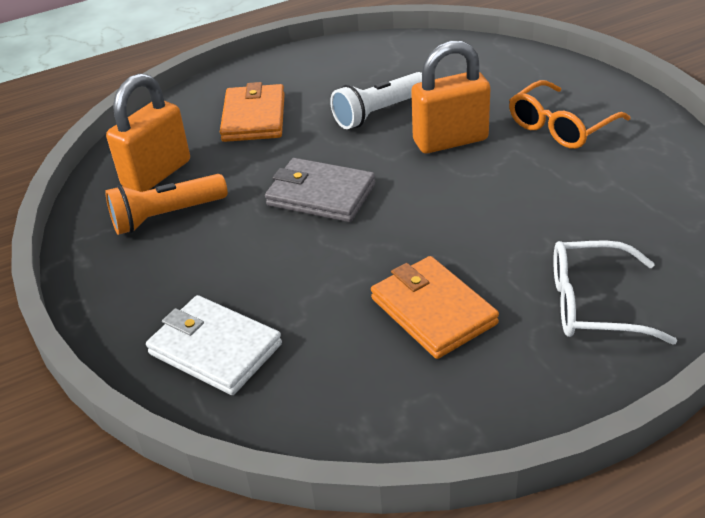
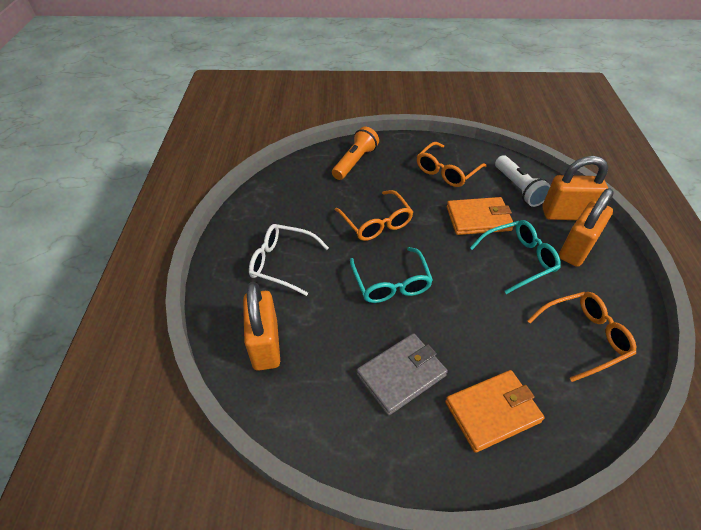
orange glasses: [509,80,631,149] = 1 -> [335,190,413,241] [417,142,487,187] [527,292,636,382] = 3
orange padlock: [106,73,190,192] [411,41,490,153] = 2 -> [243,282,280,371] [542,156,608,220] [559,188,614,267] = 3
turquoise glasses: none = 0 -> [350,247,433,303] [470,220,561,294] = 2
white wallet: [146,295,282,395] = 1 -> none = 0

